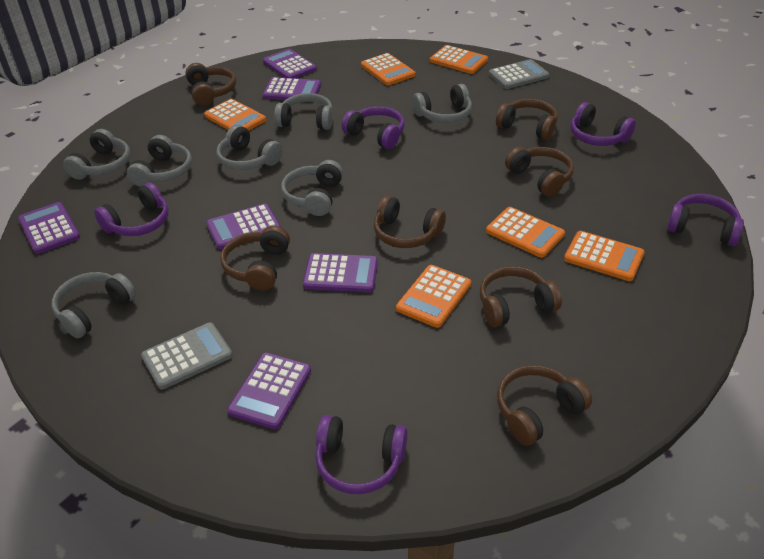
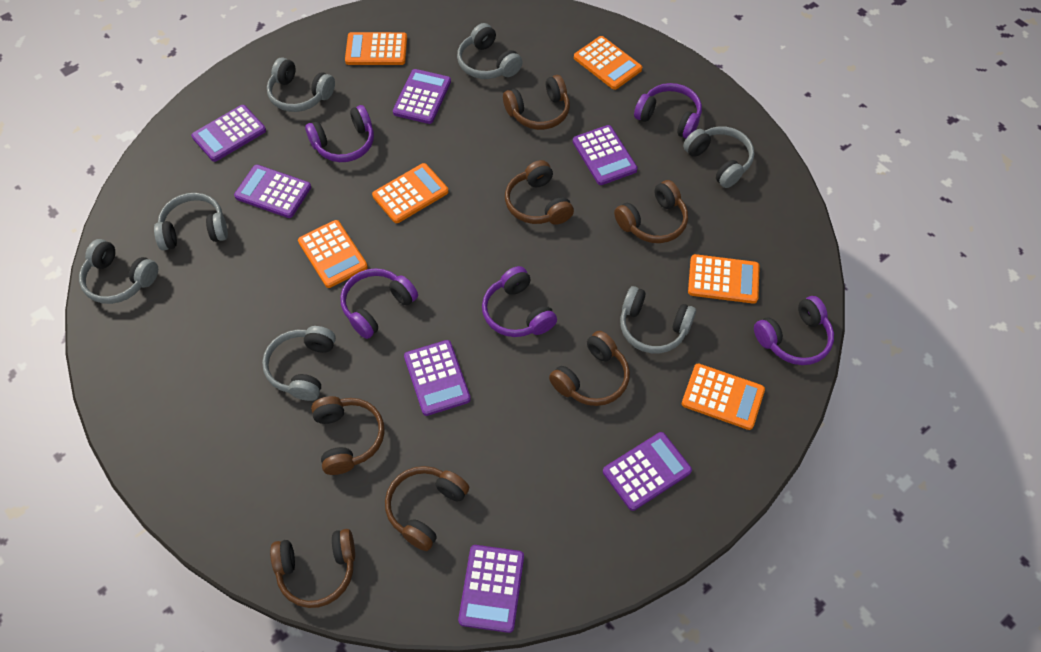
grey calculator: [141,323,233,390] [489,59,549,89] = 2 -> none = 0
purple calculator: [18,202,80,254] [206,204,281,250] [227,353,311,429] [263,49,317,78] [263,77,321,100] [303,253,378,292] = 6 -> [191,105,266,162] [234,165,311,218] [393,69,451,124] [404,340,471,416] [458,545,524,633] [573,125,638,185] [603,432,692,511] = 7

